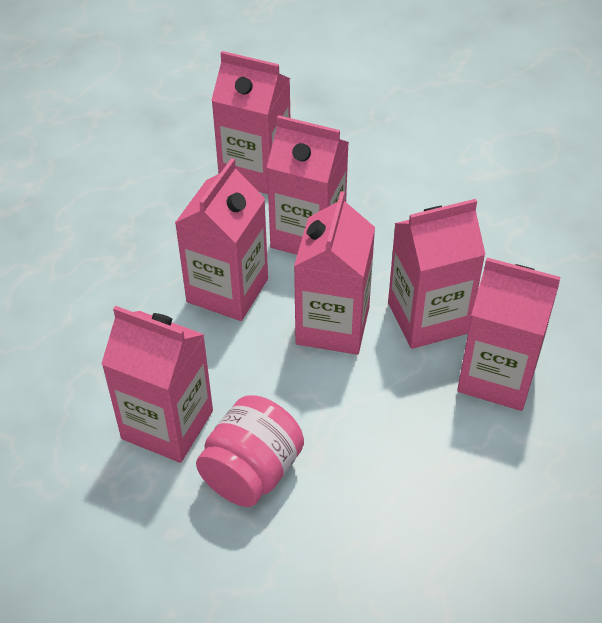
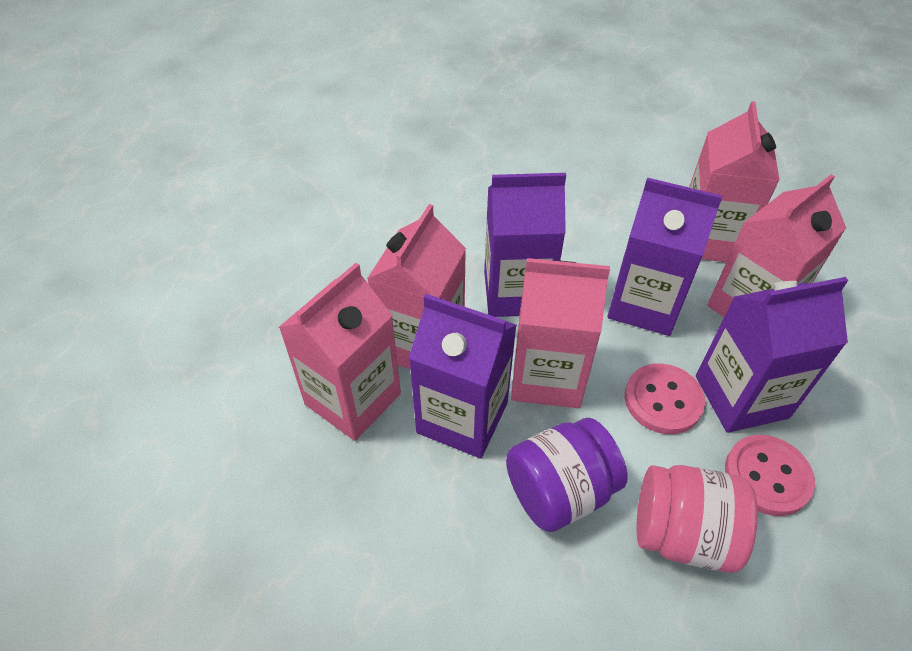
pink button: none = 0 -> [624,363,705,434] [725,435,815,516] = 2
pink carton: [101,306,213,463] [175,158,268,321] [211,51,290,194] [267,115,349,255] [294,191,375,355] [388,199,486,349] [457,258,561,411] = 7 -> [279,263,401,441] [367,204,466,369] [511,258,610,408] [689,101,780,262] [707,174,846,317] = 5
purple carton: none = 0 -> [409,294,517,458] [484,173,566,317] [607,178,723,336] [696,277,848,433] = 4
purple jar: none = 0 -> [506,418,628,532] = 1

